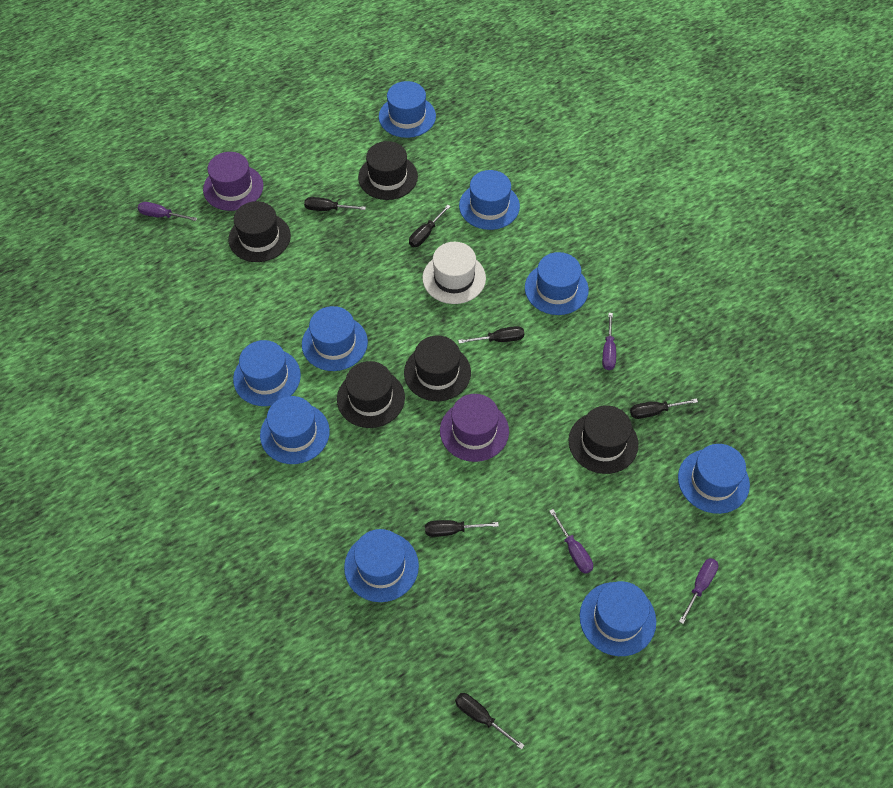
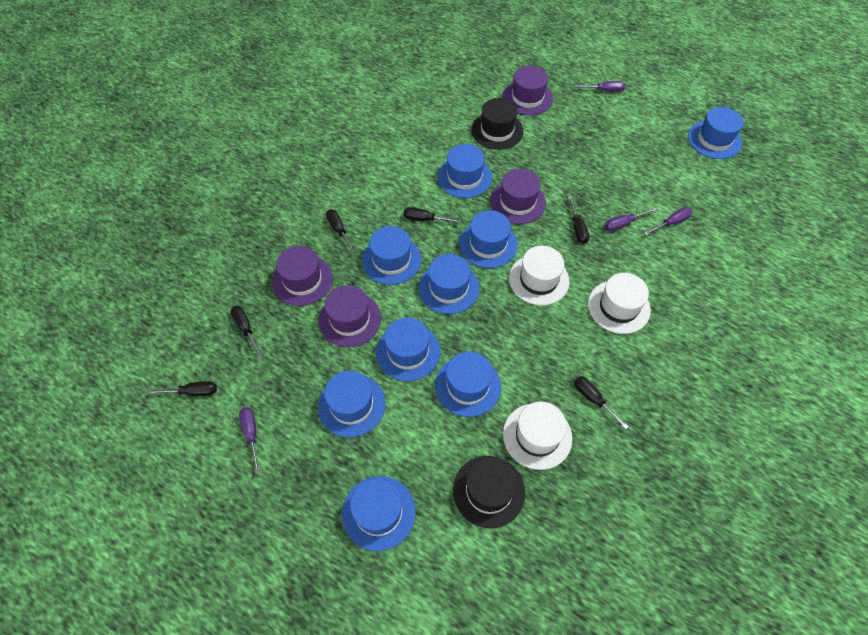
black hat: [228,201,291,262] [337,361,405,428] [358,141,418,200] [404,335,471,401] [568,405,639,474] = 5 -> [453,456,525,528] [471,98,523,150] = 2
purple hat: [203,152,263,211] [440,394,509,462] = 2 -> [272,246,333,306] [318,285,381,347] [490,169,546,224] [503,66,553,115] = 4
white hat: [422,242,486,304] = 1 -> [503,402,573,470] [509,246,570,306] [588,273,651,334] = 3

